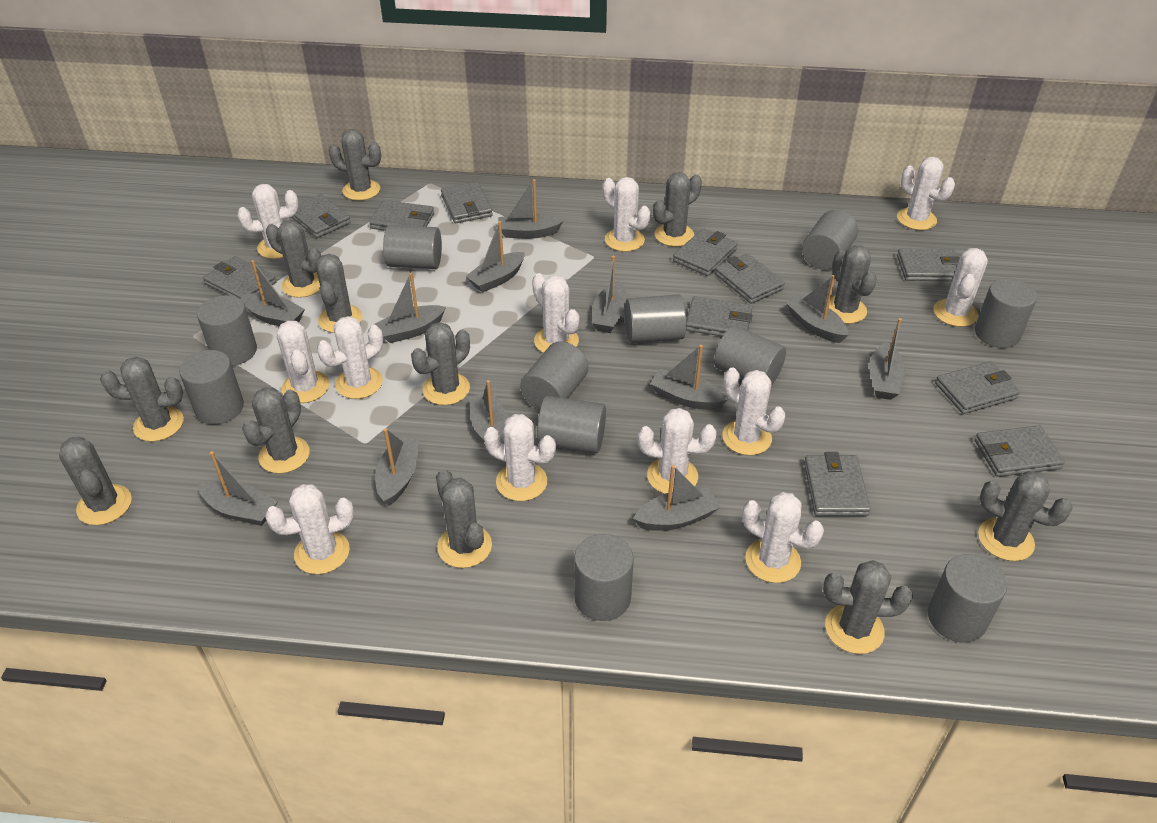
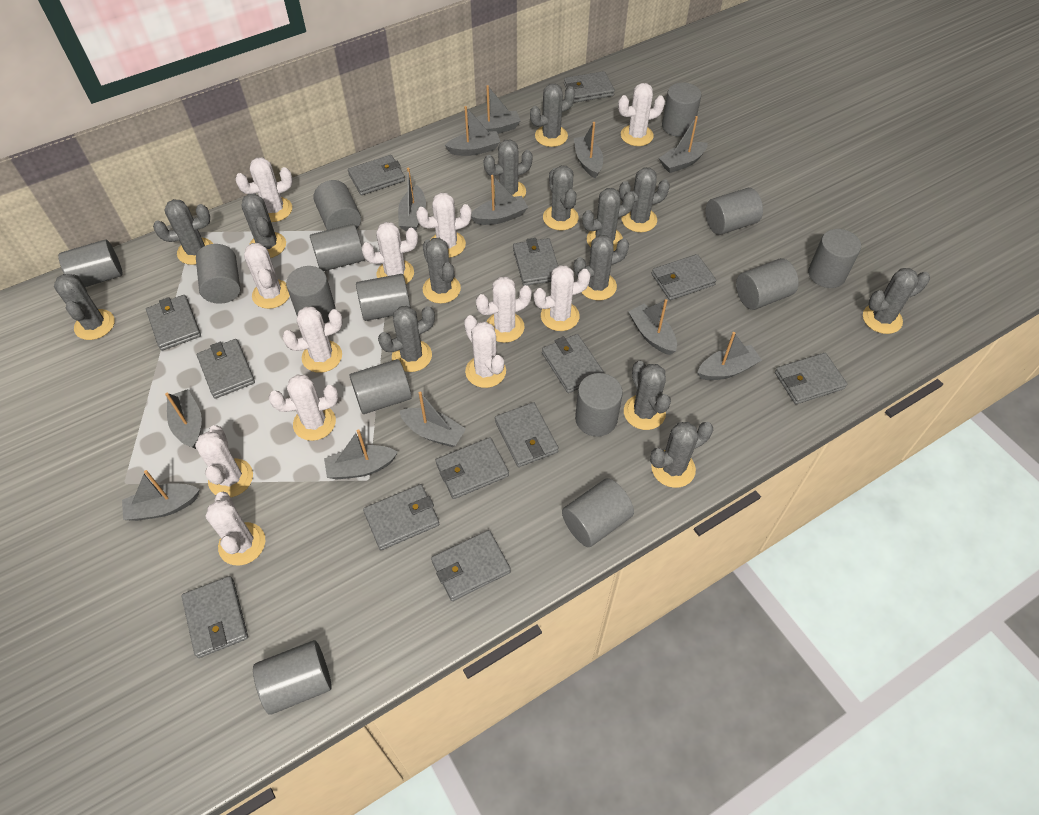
grey cactus: [59,437,132,525] [100,357,184,442] [242,387,310,474] [266,220,321,298] [316,254,362,333] [329,129,381,201] [411,322,470,405] [436,469,492,568] [653,172,702,247] [823,560,913,654] [826,245,877,324] [978,471,1073,561] = 12 -> [54,274,115,340] [153,199,213,265] [242,193,286,258] [378,306,435,372] [422,238,461,304] [484,140,533,198] [530,84,575,147] [543,166,579,230] [574,235,629,300] [582,188,635,251] [619,167,670,232] [624,361,671,430] [650,422,713,488] [863,268,930,334] = 14
grey cylinder: [179,350,244,425] [197,295,257,366] [383,225,442,269] [520,341,589,410] [537,396,606,453] [574,534,634,621] [625,294,686,343] [714,326,786,386] [802,210,858,270] [928,554,1007,643] [975,278,1037,348] = 11 -> [58,239,123,287] [196,244,240,304] [253,640,332,715] [286,266,336,323] [310,224,365,271] [313,180,361,230] [350,359,412,414] [356,274,411,321] [562,478,634,547] [575,373,623,437] [662,82,702,137] [705,188,763,235] [736,258,799,310] [808,229,861,288] = 14
grey wallet: [203,256,276,299] [292,194,351,238] [369,200,434,231] [441,182,493,223] [673,228,738,276] [686,296,753,337] [715,253,785,304] [804,452,871,516] [897,249,960,281] [935,361,1020,414] [975,425,1065,477] = 11 -> [146,295,201,351] [182,576,248,658] [197,339,255,399] [348,155,405,195] [363,484,439,550] [431,530,511,601] [435,437,509,499] [495,402,558,467] [513,238,558,286] [542,334,604,393] [564,71,615,103] [652,254,716,300] [775,353,847,404] = 13

